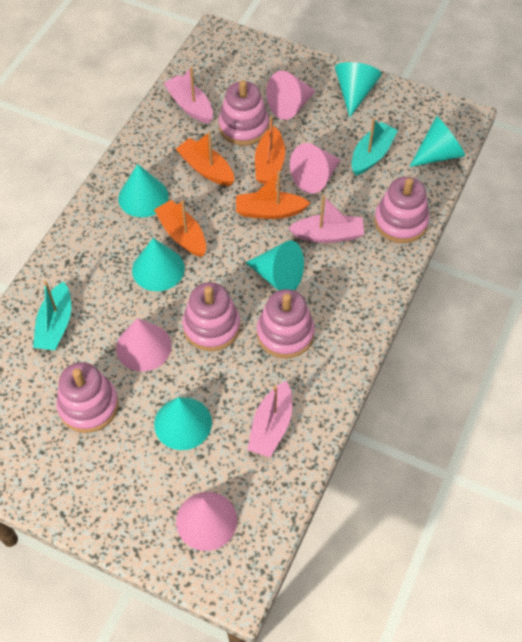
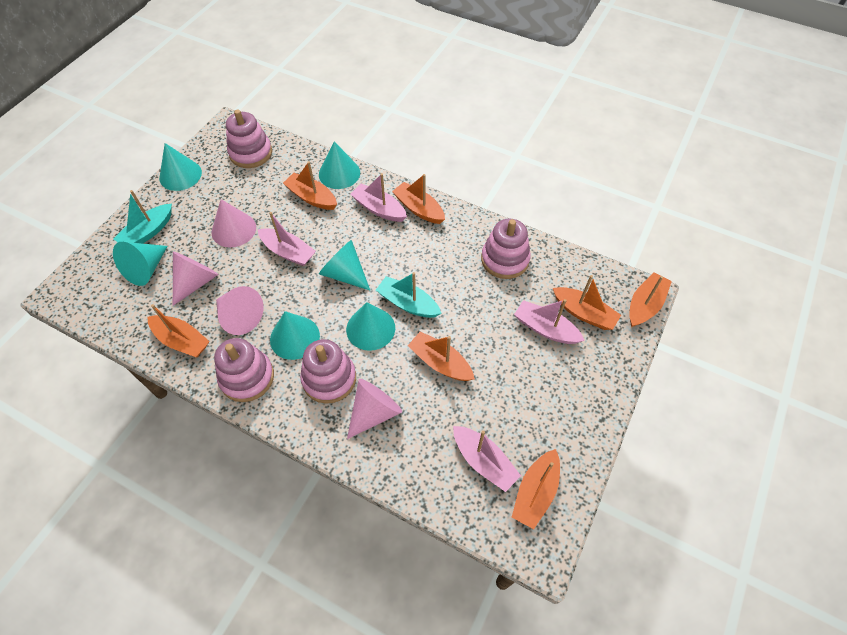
orange boat: [154,200,206,257] [176,131,234,186] [236,171,310,219] [255,116,285,184] = 4 -> [147,304,210,357] [283,161,337,210] [392,174,445,224] [408,332,475,381] [512,449,560,529] [553,275,621,330] [629,272,672,327] = 7
pink boat: [163,67,213,124] [247,381,292,457] [288,195,364,243] = 3 -> [258,212,316,266] [350,173,407,222] [453,426,521,492] [514,299,585,344] = 4
pink stacking toy: [56,362,118,433] [182,282,240,351] [219,80,269,146] [257,289,315,358] [375,177,430,243] = 5 -> [214,338,274,402] [226,109,272,168] [300,339,356,404] [481,219,531,279] = 4

